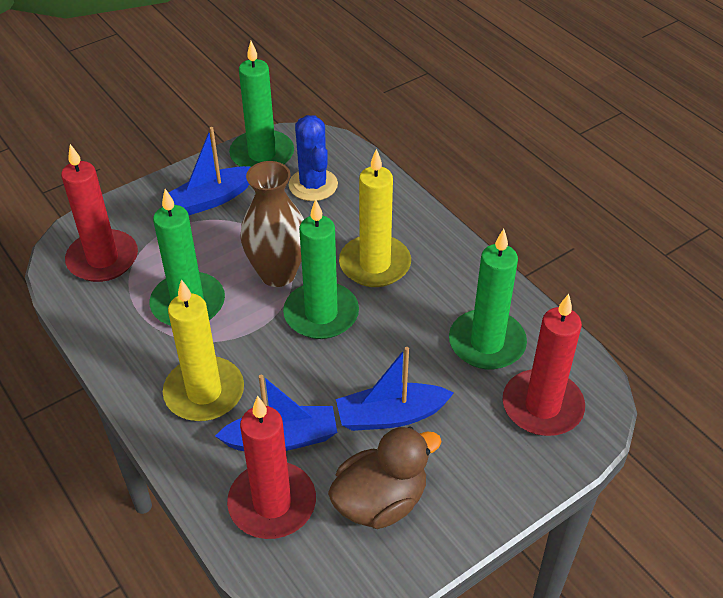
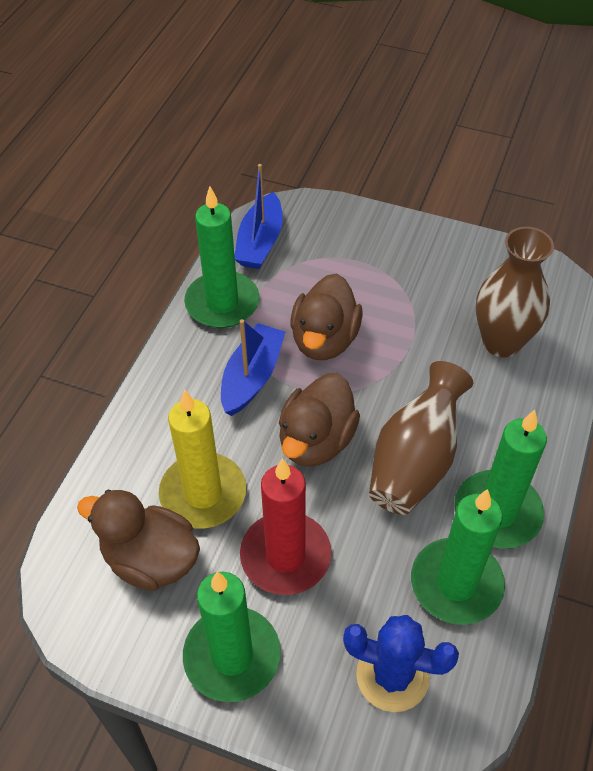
blue boat: [169,127,251,215] [215,374,337,451] [336,347,454,431] = 3 -> [221,319,285,416] [235,164,283,269] = 2
brown duck: [328,426,442,529] = 1 -> [77,490,200,591] [279,373,360,467] [290,273,363,360] = 3
brown vase: [240,161,304,287] = 1 -> [369,361,473,515] [476,227,554,357] = 2
red candle: [61,144,138,282] [227,396,316,539] [503,294,585,436] = 3 -> [240,458,332,595] = 1
yellow candle: [163,279,244,421] [339,149,411,287] = 2 -> [159,389,246,529] = 1

